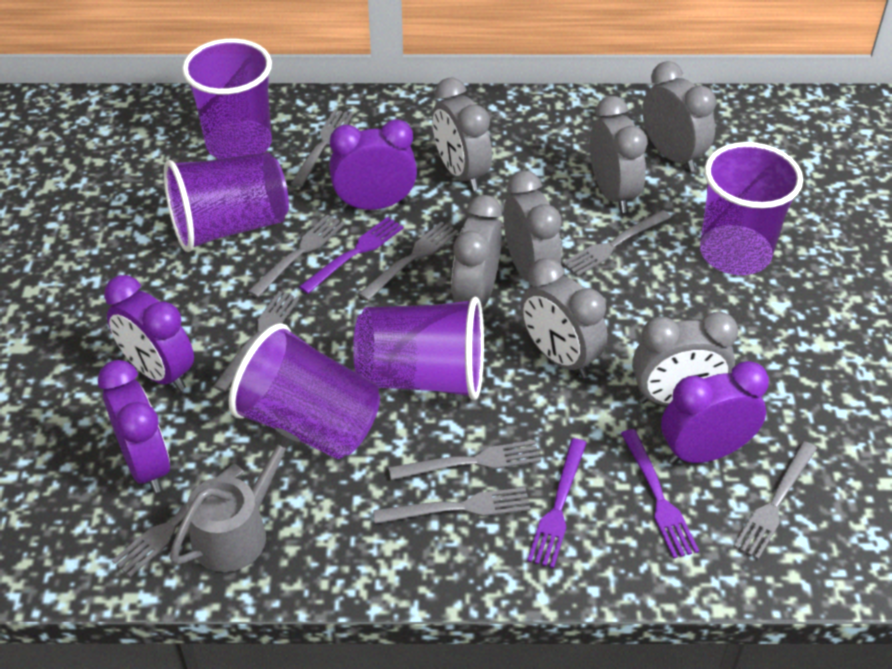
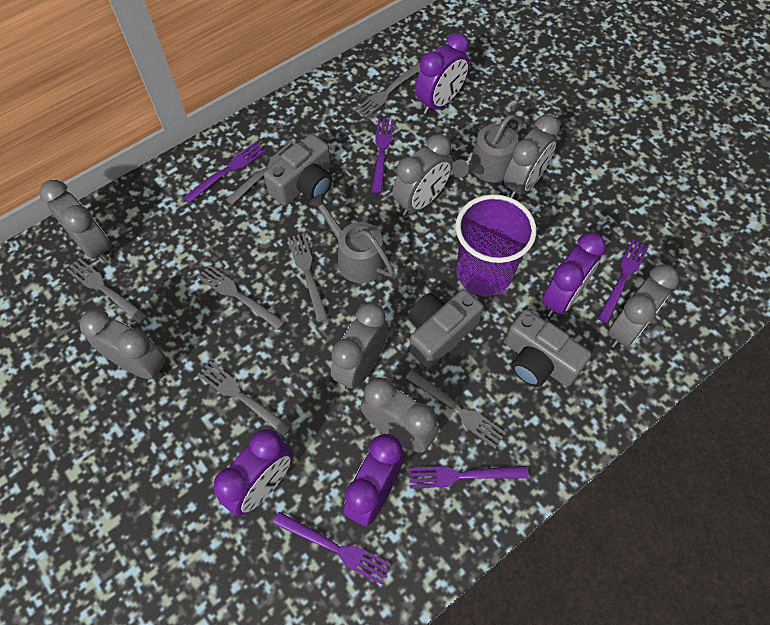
grey camera: none = 0 -> [264,134,332,206] [408,289,483,368] [505,309,591,387] = 3
grey fork: [112,463,244,577] [213,291,299,392] [248,215,345,298] [291,109,353,187] [359,222,458,301] [373,487,531,524] [388,440,541,480] [563,210,671,276] [733,441,817,559] = 9 -> [66,258,147,324] [197,361,291,436] [198,265,285,330] [226,141,295,205] [288,233,328,322] [355,62,421,118] [405,370,506,448] = 7
grey watering can: [170,428,300,572] = 1 -> [308,193,394,283] [452,114,523,183] = 2
purple cup: [164,152,289,252] [182,38,272,159] [229,323,380,459] [353,297,484,400] [700,142,803,275] = 5 -> [456,194,536,296] = 1
purple fork: [299,217,404,294] [527,438,587,568] [621,429,699,559] = 3 -> [184,142,266,203] [273,512,390,584] [372,118,394,193] [409,466,529,489] [598,239,649,323] = 5

